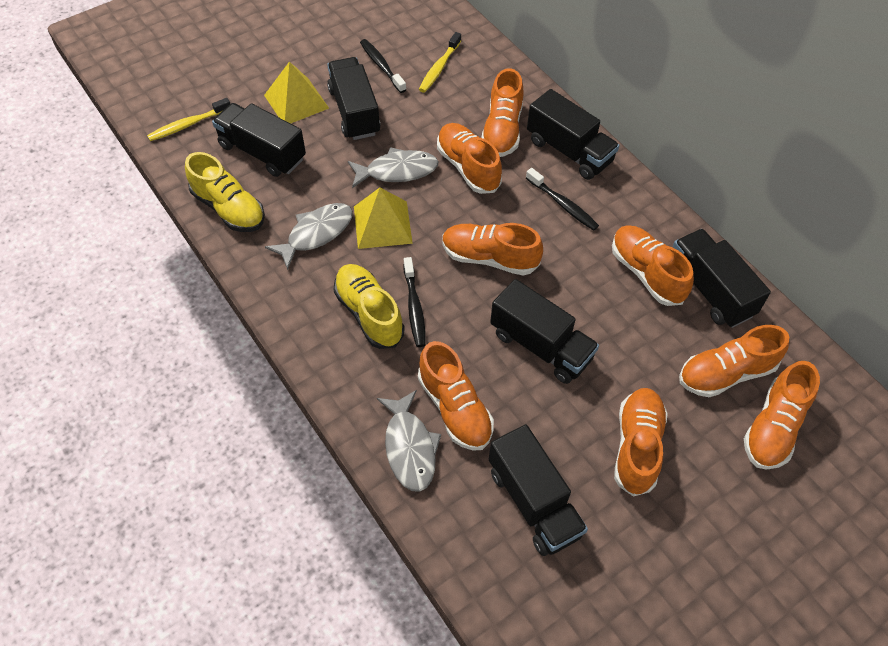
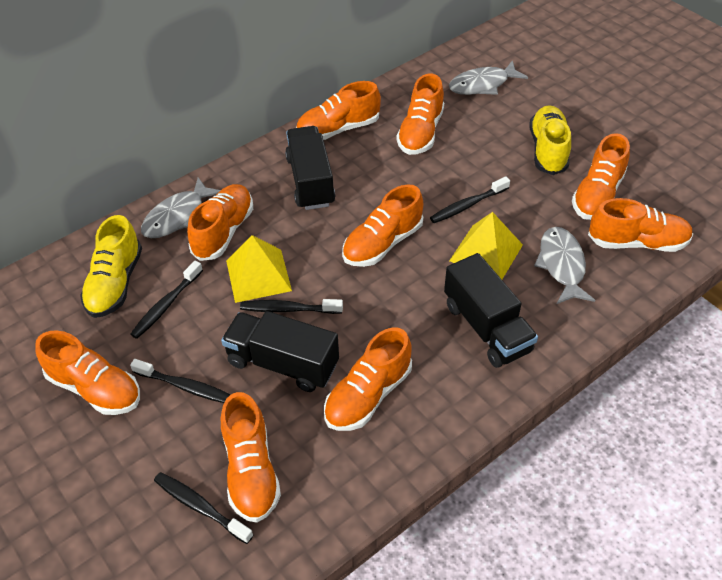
black toothbrush: [360,39,407,93] [403,257,426,347] [526,168,599,231] = 3 -> [130,261,203,339] [130,359,230,403] [154,472,253,544] [240,299,343,314] [430,176,510,223] = 5
black truck: [212,103,306,177] [327,57,380,140] [489,424,588,556] [490,279,599,384] [527,89,619,180] [673,229,771,328] = 6 -> [221,311,339,392] [285,126,335,210] [444,253,538,368] = 3
orange shoe: [418,341,494,451] [437,123,502,194] [442,223,543,276] [481,68,523,157] [612,225,694,306] [614,388,668,497] [679,325,789,397] [744,361,820,470] = 8 -> [35,330,140,415] [187,184,253,261] [221,392,281,523] [296,81,381,140] [324,328,412,431] [342,184,423,267] [396,74,444,155] [572,133,630,220] [588,198,693,252] = 9
yellow toothbrush: [147,98,230,141] [419,32,461,93] = 2 -> none = 0

